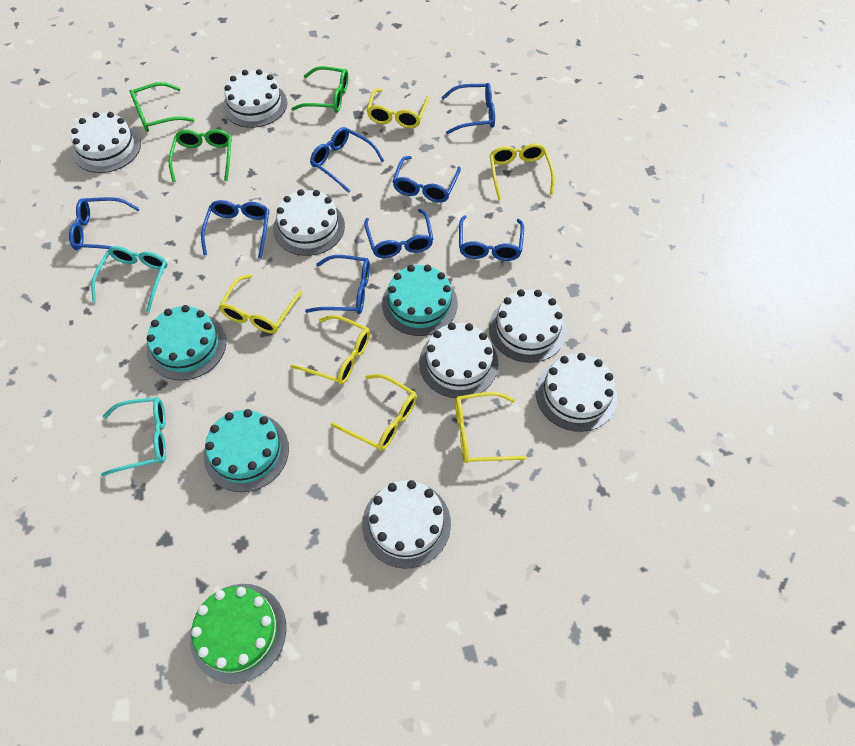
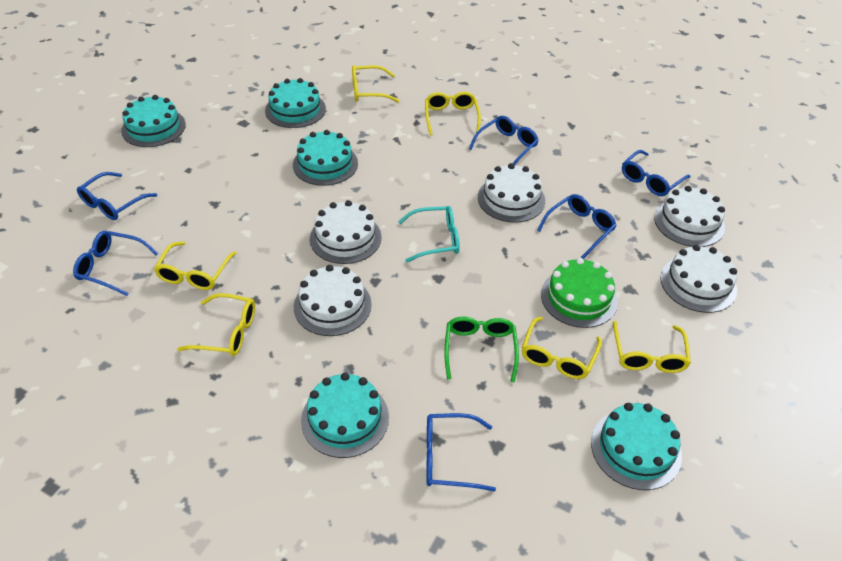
blue glasses: [69,197,140,250] [201,200,269,259] [305,255,370,314] [310,127,384,193] [364,209,434,258] [392,156,461,203] [441,83,495,134] [459,215,524,261] = 8 -> [73,231,158,296] [77,172,157,220] [426,413,496,492] [469,116,539,165] [537,194,617,259] [622,150,691,196] = 6
green glasses: [130,82,195,132] [169,129,232,182] [291,66,348,112] = 3 -> [444,317,519,383] = 1
turquoise cake: [147,305,226,380] [204,409,289,492] [382,264,458,336] = 3 -> [121,95,186,147] [265,78,326,128] [293,130,358,186] [301,373,389,458] [591,403,682,490] = 5
turquoise glasses: [91,246,168,312] [101,397,166,476] = 2 -> [398,206,460,262] = 1
white cake: [71,112,141,173] [223,69,287,128] [273,189,345,256] [362,480,451,569] [419,323,498,398] [489,289,566,363] [536,353,617,432] = 7 -> [294,265,372,336] [310,200,382,264] [478,163,545,223] [654,186,725,247] [660,245,737,313] = 5

